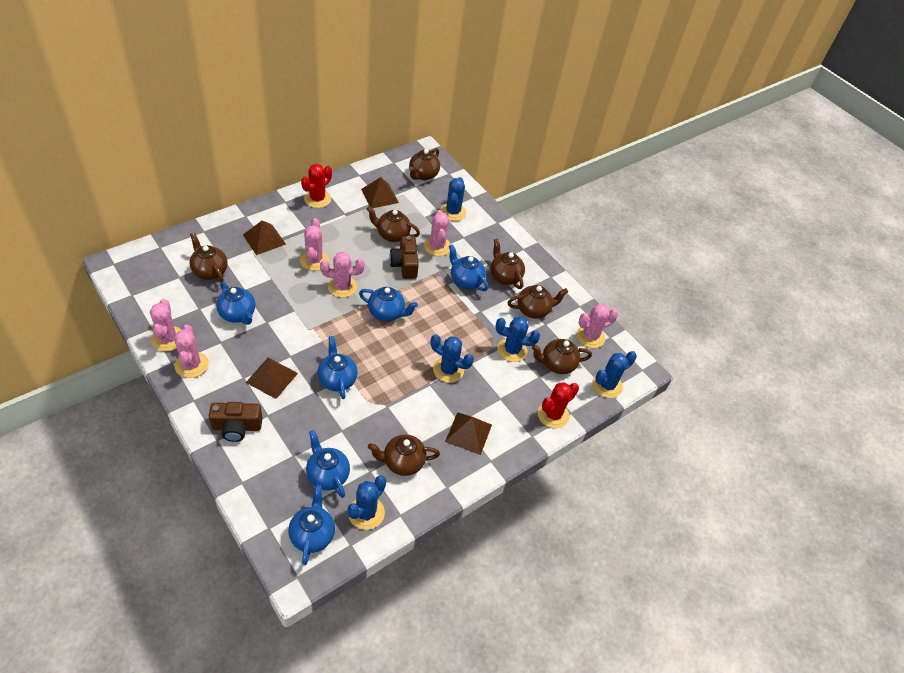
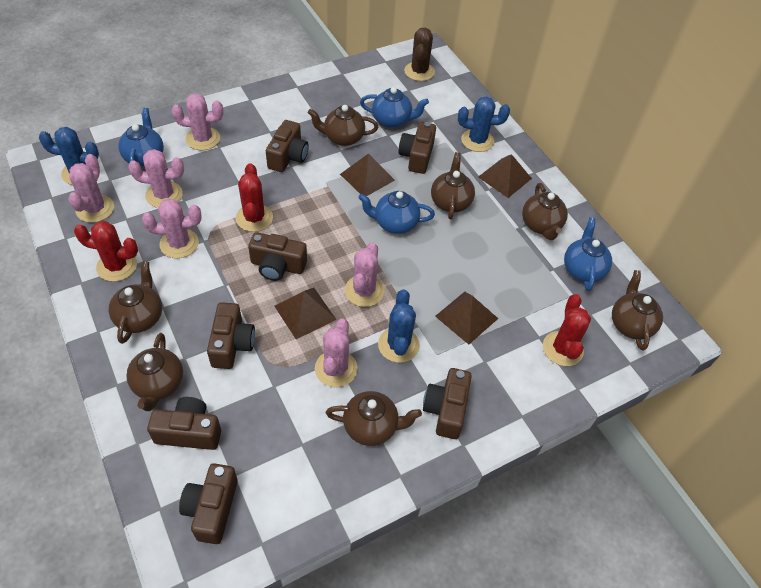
blue cactus: [347,476,386,530] [431,334,474,383] [440,177,466,221] [495,317,540,362] [592,351,637,398] = 5 -> [39,127,99,185] [378,289,420,363] [458,97,510,152] = 3
blue teapot: [216,281,255,325] [288,485,335,565] [306,430,350,498] [317,336,358,399] [359,287,418,321] [449,244,488,291] = 6 -> [118,108,164,167] [358,191,435,234] [360,87,429,128] [564,217,612,291] = 4
brown cactus: none = 0 -> [404,28,435,81] = 1
brown camera: [209,402,262,442] [389,236,419,279] = 2 -> [147,397,221,450] [179,463,238,544] [207,302,255,369] [248,232,307,281] [266,120,309,172] [398,122,436,174] [423,368,472,439] = 7
red cactus: [301,164,332,208] [538,382,579,429] = 2 -> [74,221,138,282] [236,163,273,232] [543,294,591,366] = 3

